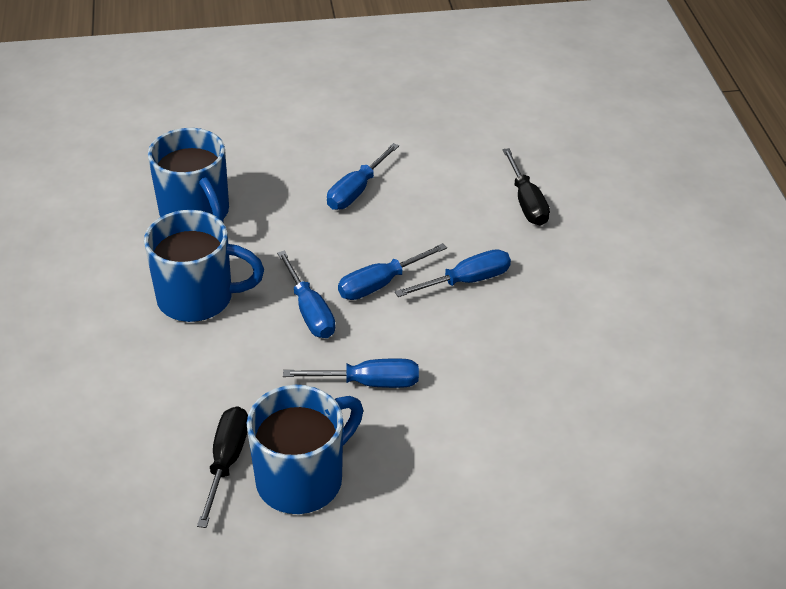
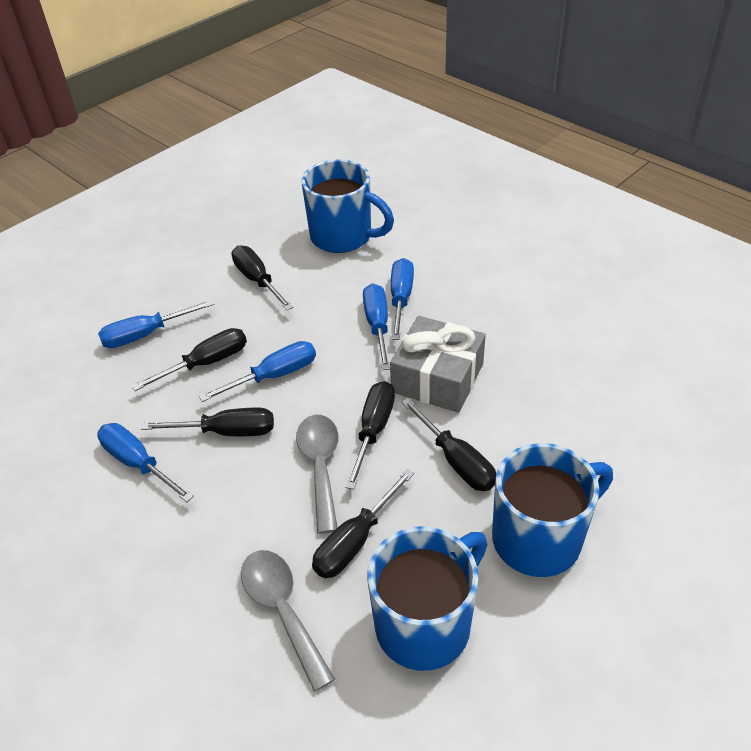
black screwdriver: [197,406,248,528] [503,148,550,226] = 2 -> [132,328,247,391] [141,408,274,436] [231,245,293,310] [312,469,414,578] [345,381,395,490] [401,398,496,491] = 6
grey gift: none = 0 -> [390,316,486,413] = 1
grey spoon: none = 0 -> [241,550,335,692] [296,415,338,534] = 2

